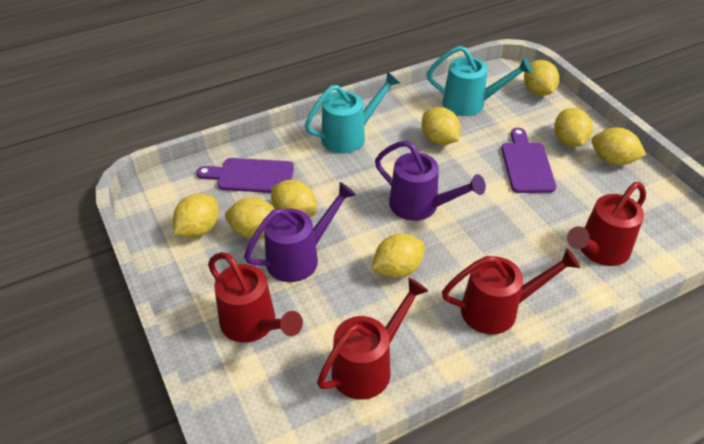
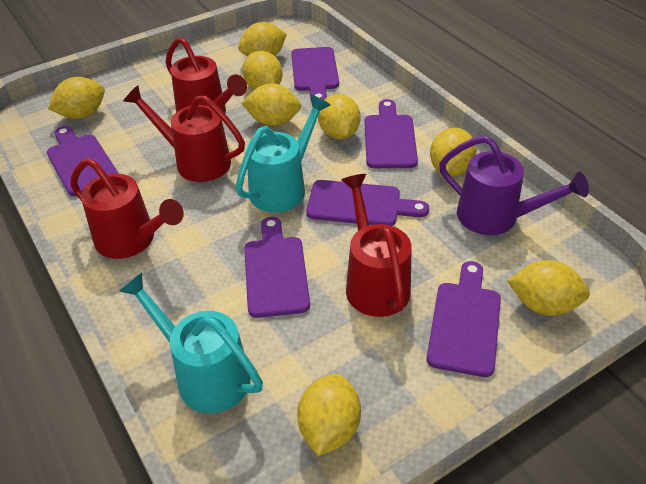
purple cutting board: [196,158,294,193] [501,128,556,193] = 2 -> [47,126,118,196] [244,217,310,318] [291,47,339,102] [306,180,429,226] [364,99,418,168] [427,261,501,377] = 6
purple watering can: [244,182,356,282] [375,141,486,221] = 2 -> [439,135,589,235] = 1

